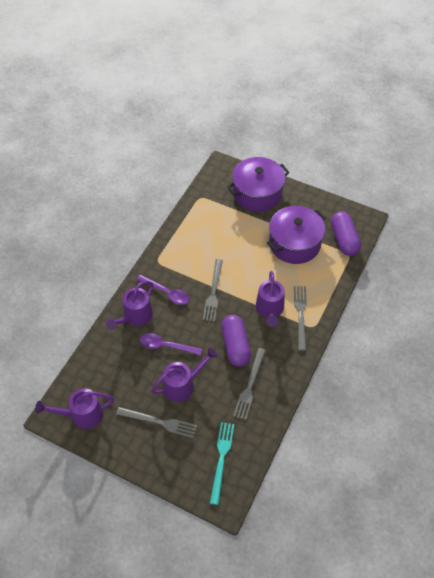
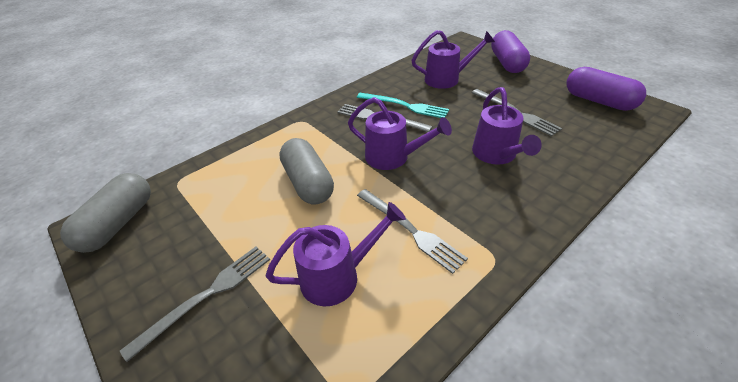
grey capsule: none = 0 -> [60,173,151,253] [279,138,334,204] = 2
purple pot: [227,157,289,212] [267,206,326,264] = 2 -> none = 0
purple spoon: [136,275,189,305] [139,333,202,356] = 2 -> none = 0

